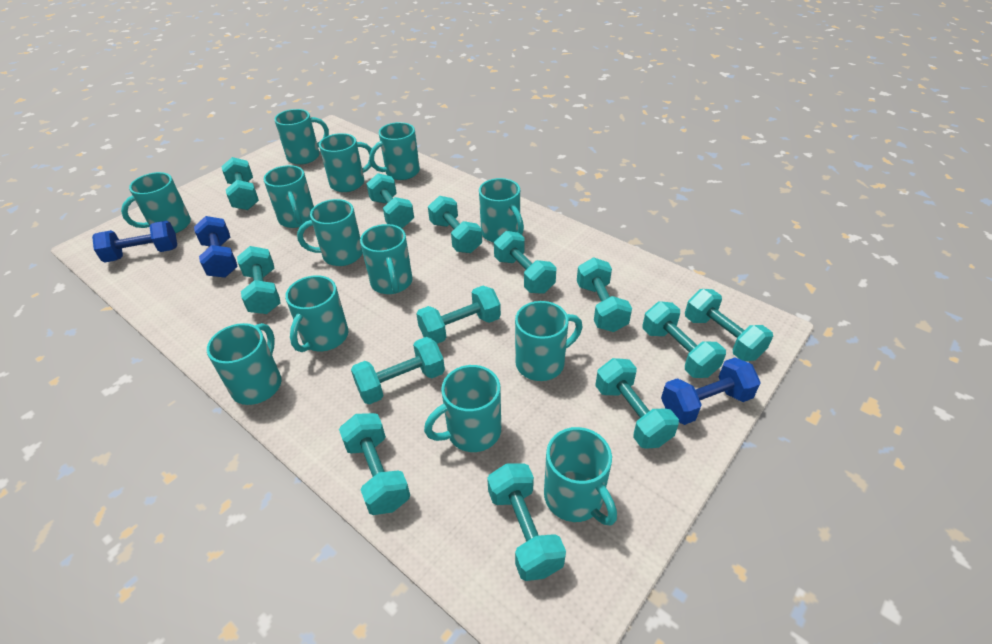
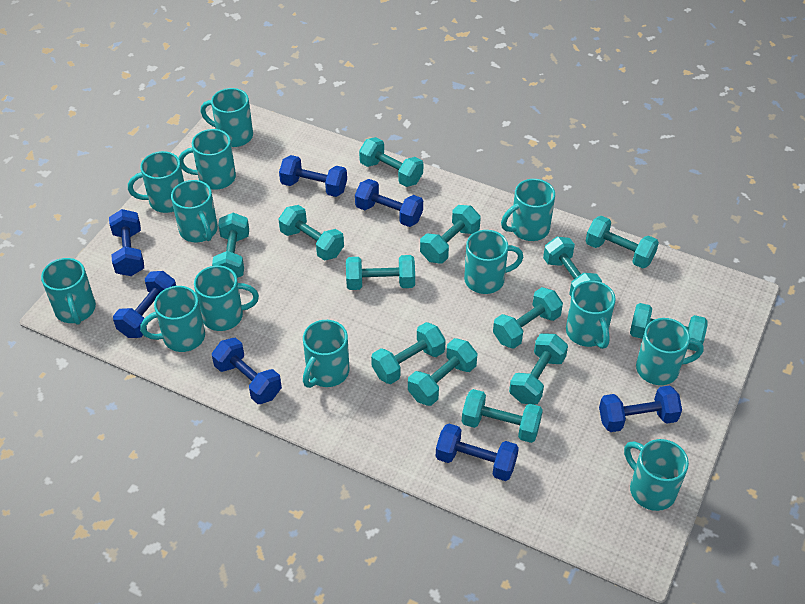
blue dumbbell: [92,220,177,263] [194,216,238,278] [661,357,761,425] = 3 -> [109,209,144,276] [113,271,176,338] [212,338,282,404] [279,155,347,197] [355,179,423,227] [436,424,519,481] [599,385,682,432] = 7

